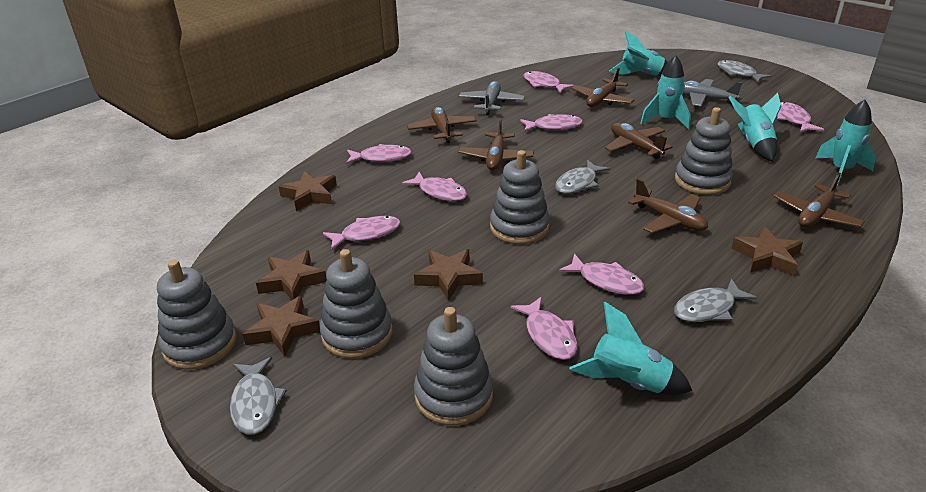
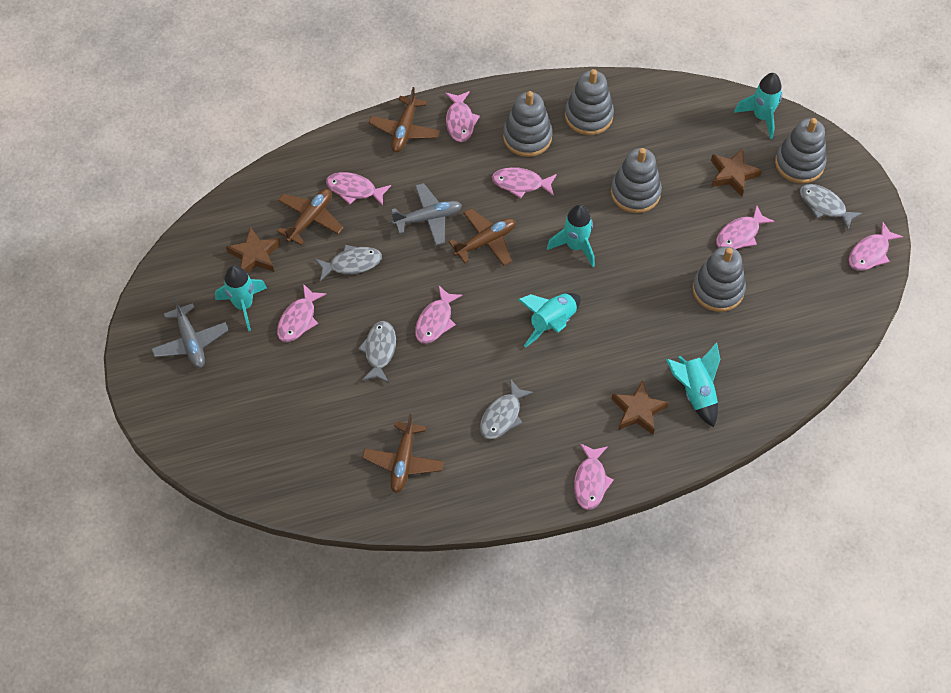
brown plane: [407,106,477,143] [458,118,534,170] [571,68,634,107] [605,123,672,159] [628,179,708,234] [773,173,865,228] = 6 -> [277,189,343,245] [362,414,444,493] [369,87,440,152] [449,208,516,266] = 4
brown star: [243,296,320,357] [256,250,327,300] [279,171,337,211] [414,249,483,301] [732,226,803,276] = 5 -> [226,227,280,273] [612,380,669,435] [711,148,762,196] = 3

